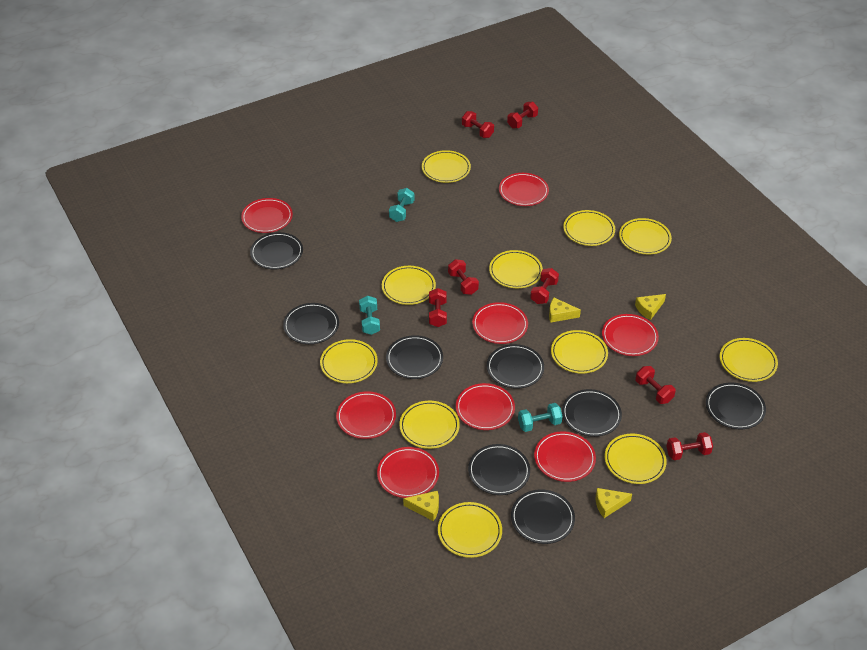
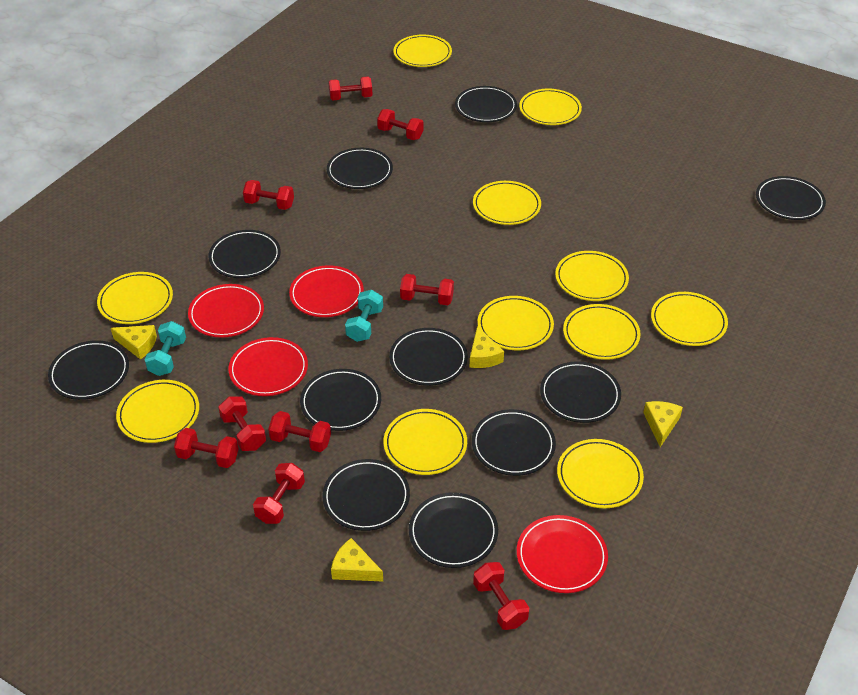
black plate: [250,232,303,269] [283,303,339,344] [386,335,443,379] [468,444,530,495] [487,344,544,389] [511,489,575,544] [562,389,622,437] [706,383,766,429] = 8 -> [48,340,129,400] [208,230,281,278] [300,369,381,431] [322,459,410,531] [327,148,393,189] [389,328,468,386] [409,492,498,568] [455,86,517,122] [472,409,556,476] [540,361,621,423] [756,176,826,220] = 11
red dumbbell: [429,288,447,327] [448,259,479,295] [462,111,494,138] [507,102,538,128] [530,268,559,304] [635,366,676,404] [666,432,713,460] = 7 -> [174,428,238,468] [218,396,266,451] [243,180,294,210] [253,463,305,524] [268,411,331,452] [328,76,372,100] [377,109,424,140] [400,274,454,305] [473,562,529,630] = 9
red plate: [241,198,293,233] [336,391,396,439] [377,447,439,498] [456,383,515,430] [472,302,528,344] [499,173,549,206] [534,431,596,482] [602,314,659,356] = 8 -> [188,284,264,338] [228,337,308,396] [289,265,364,317] [517,515,608,593] = 4
turquoise dumbbell: [359,296,380,335] [389,188,414,222] [518,403,563,432] = 3 -> [144,321,186,376] [345,290,383,342] = 2

